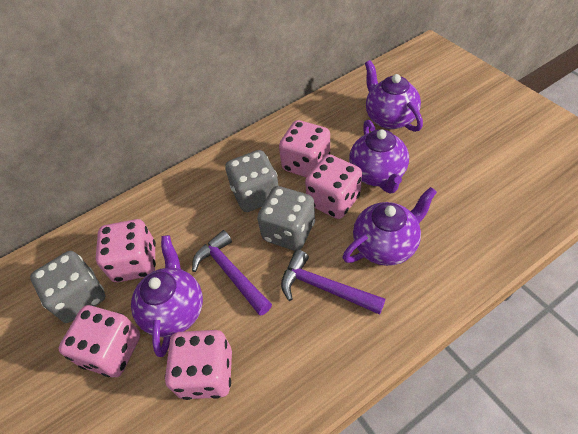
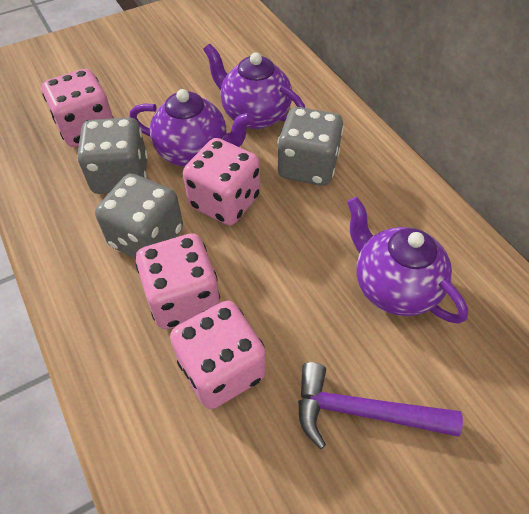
pink dice: [59,305,140,377] [96,219,156,282] [165,330,232,400] [279,120,330,177] [305,154,362,219] = 5 -> [42,69,114,147] [136,233,220,329] [170,301,266,409] [183,138,260,225] = 4
purple hammer: [192,230,272,316] [281,250,385,315] = 2 -> [298,362,463,449] = 1
purple teapot: [131,235,203,357] [343,187,437,266] [349,120,409,194] [365,60,423,132] = 4 -> [130,89,253,167] [203,43,305,129] [347,197,468,324] = 3

